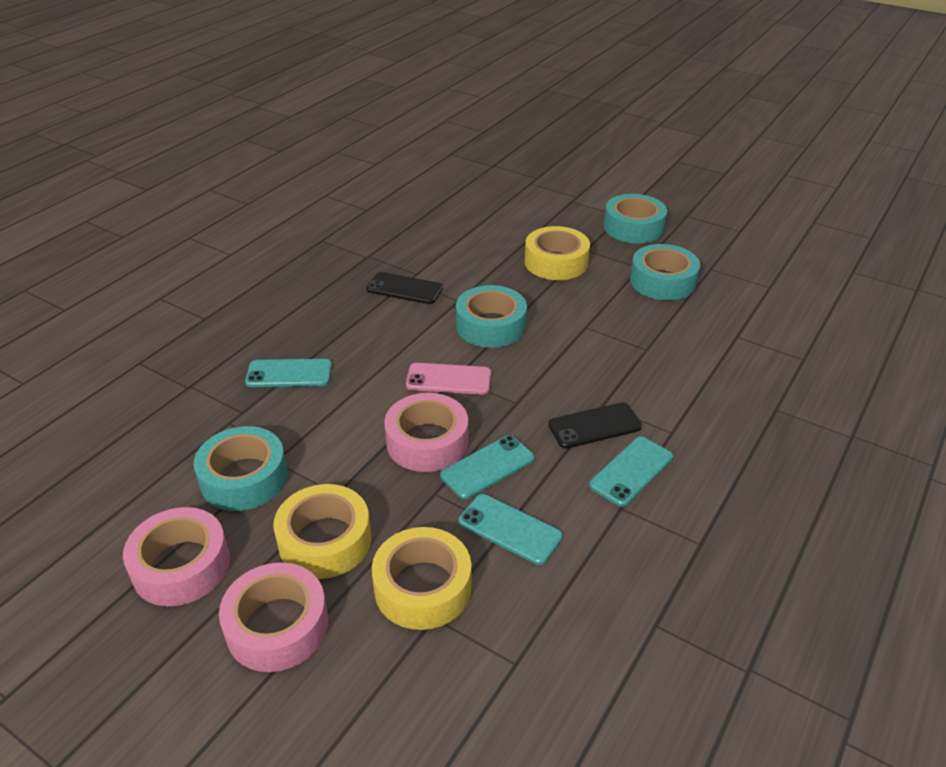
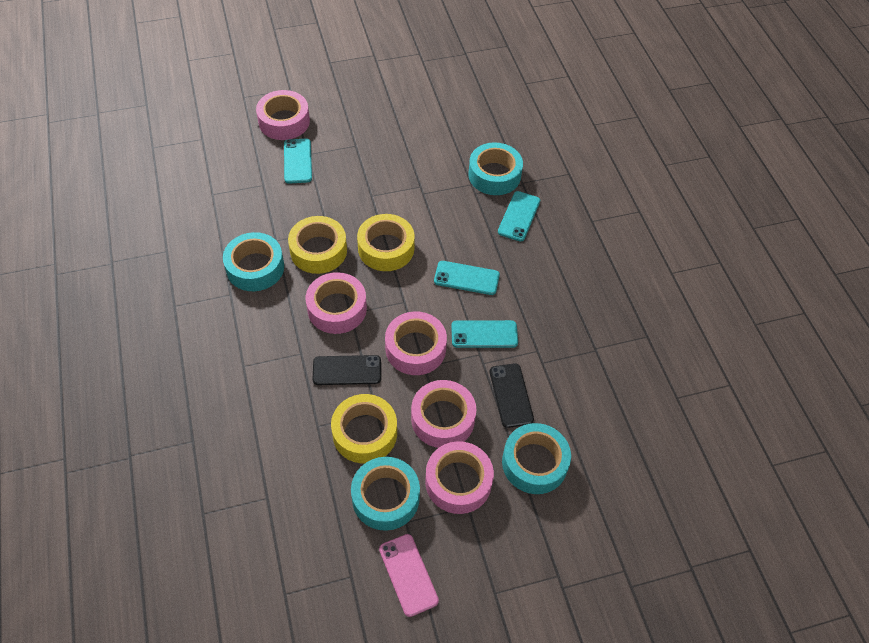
pink tape: [123,507,230,606] [219,563,328,672] [384,393,468,472] = 3 -> [256,90,310,140] [306,272,367,334] [385,312,447,375] [411,380,476,448] [425,441,494,514] = 5

